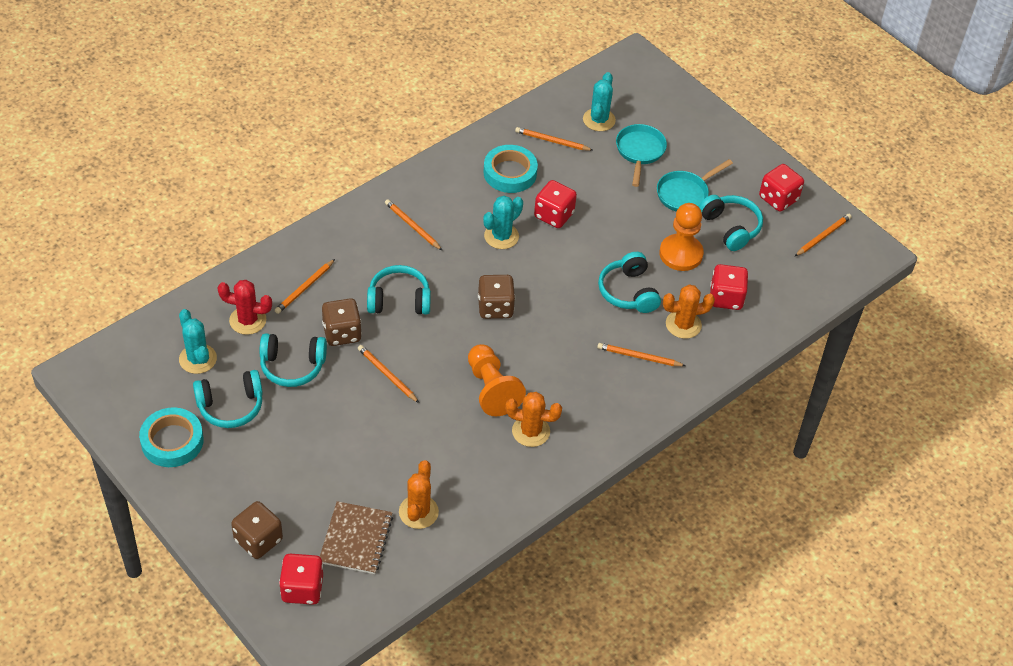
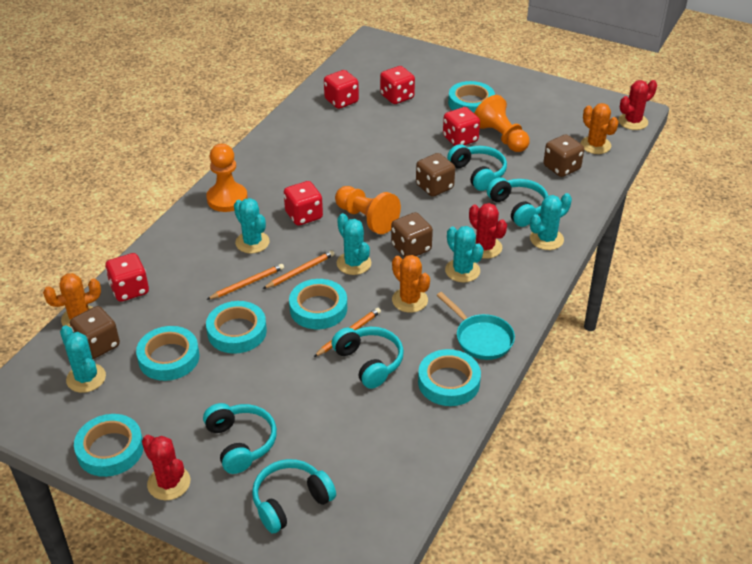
brown dice: [231,501,283,559] [322,298,362,346] [478,275,515,319] = 3 -> [70,306,120,359] [391,212,433,258] [416,153,455,197] [544,134,584,177] = 4
brown notebook: [320,501,393,574] = 1 -> none = 0
orange pawn: [468,344,526,416] [659,203,704,271] = 2 -> [206,144,248,212] [335,186,401,234] [474,95,530,152] = 3
orange pencil: [275,259,335,314] [358,345,419,403] [385,199,442,250] [515,127,593,151] [597,343,686,366] [795,214,852,256] = 6 -> [206,264,284,300] [263,250,334,289] [314,308,381,357] = 3
red cactus: [218,280,272,335] = 1 -> [142,435,190,500] [469,203,507,259] [618,80,657,130] = 3
red dice: [279,554,323,605] [534,180,577,228] [710,264,748,310] [759,164,804,212] = 4 -> [105,253,149,302] [284,181,323,226] [324,70,359,109] [380,66,415,104] [443,107,480,146] = 5
turquoise cactus: [179,309,217,374] [483,196,523,249] [583,72,616,131] = 3 -> [60,325,106,393] [234,198,270,253] [337,213,371,275] [445,226,483,282] [530,193,572,250] = 5
turquoise pan: [616,124,667,187] [657,159,733,211] = 2 -> [436,292,515,360] = 1
turquoise tape: [139,407,204,467] [483,145,538,193] = 2 -> [74,414,144,477] [136,326,200,381] [206,301,267,354] [289,279,347,329] [418,349,481,406] [448,81,495,113] = 6

